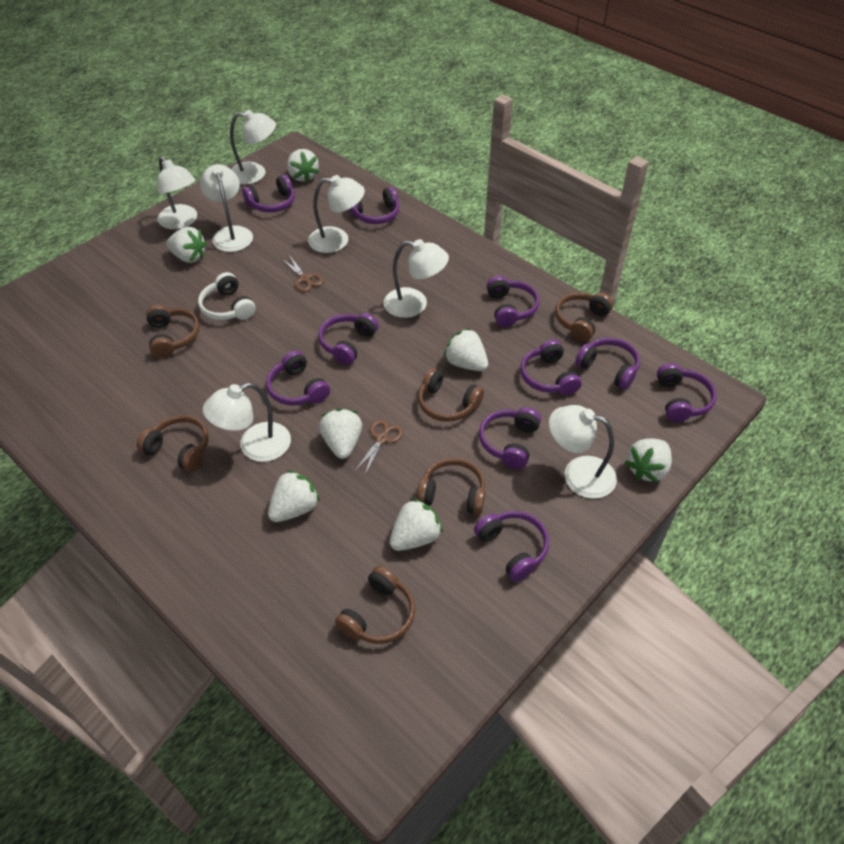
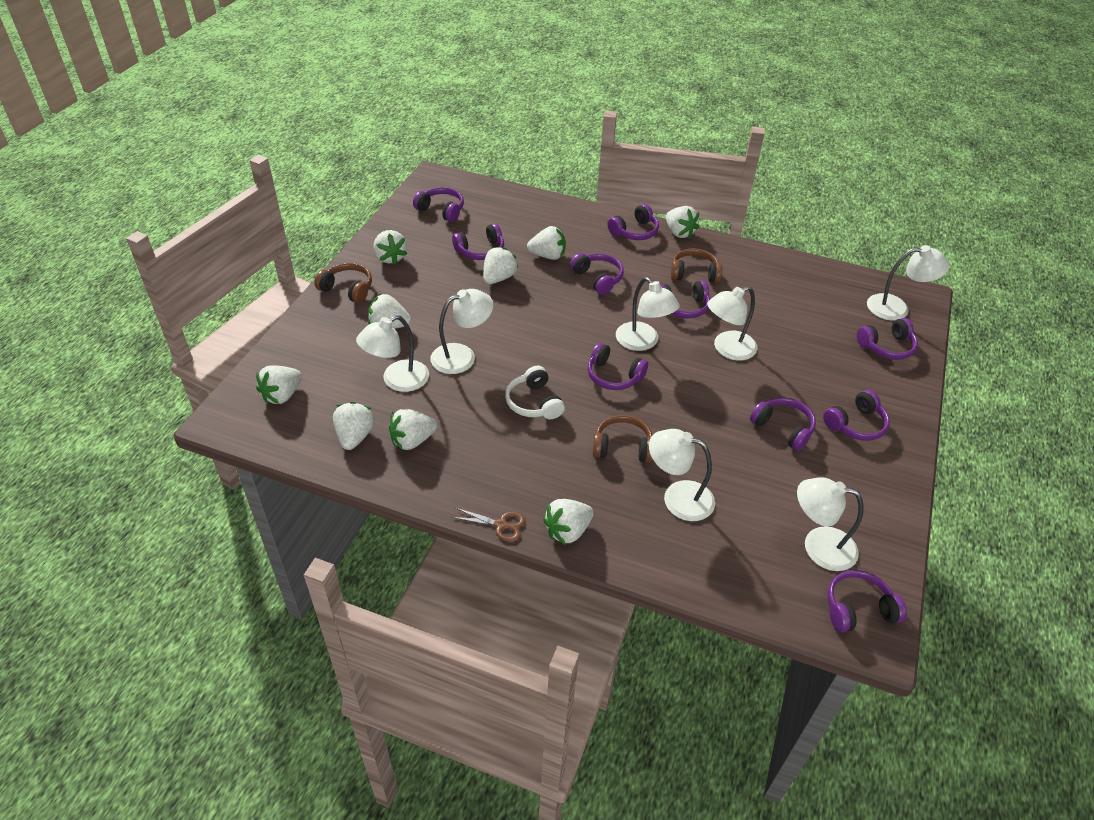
brown headphones: [137,415,209,472] [146,305,200,358] [335,566,415,644] [417,458,486,515] [418,368,484,422] [555,292,613,341] = 6 -> [314,263,372,303] [593,415,653,463] [671,249,722,283] = 3
brown scissors: [282,255,323,292] [355,419,403,476] = 2 -> [452,508,526,542] = 1
white strawberry: [166,227,207,263] [268,470,320,522] [287,149,319,183] [319,408,362,459] [390,498,443,551] [444,328,488,371] [625,438,672,483] = 7 -> [256,365,302,404] [333,401,375,450] [368,294,411,329] [373,230,407,265] [389,409,437,450] [483,247,518,284] [527,226,566,260] [543,499,594,545] [666,206,699,238] = 9

